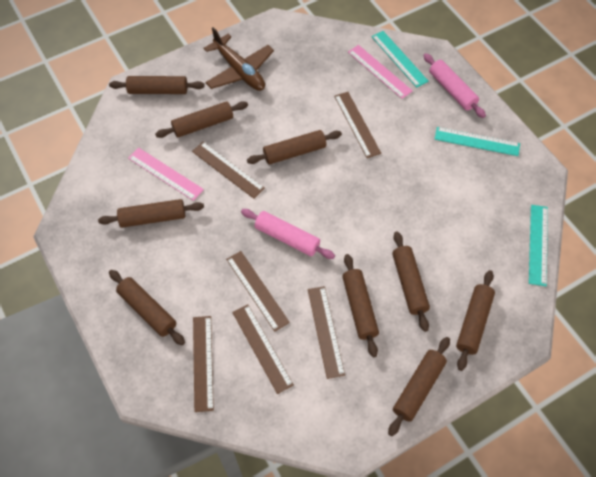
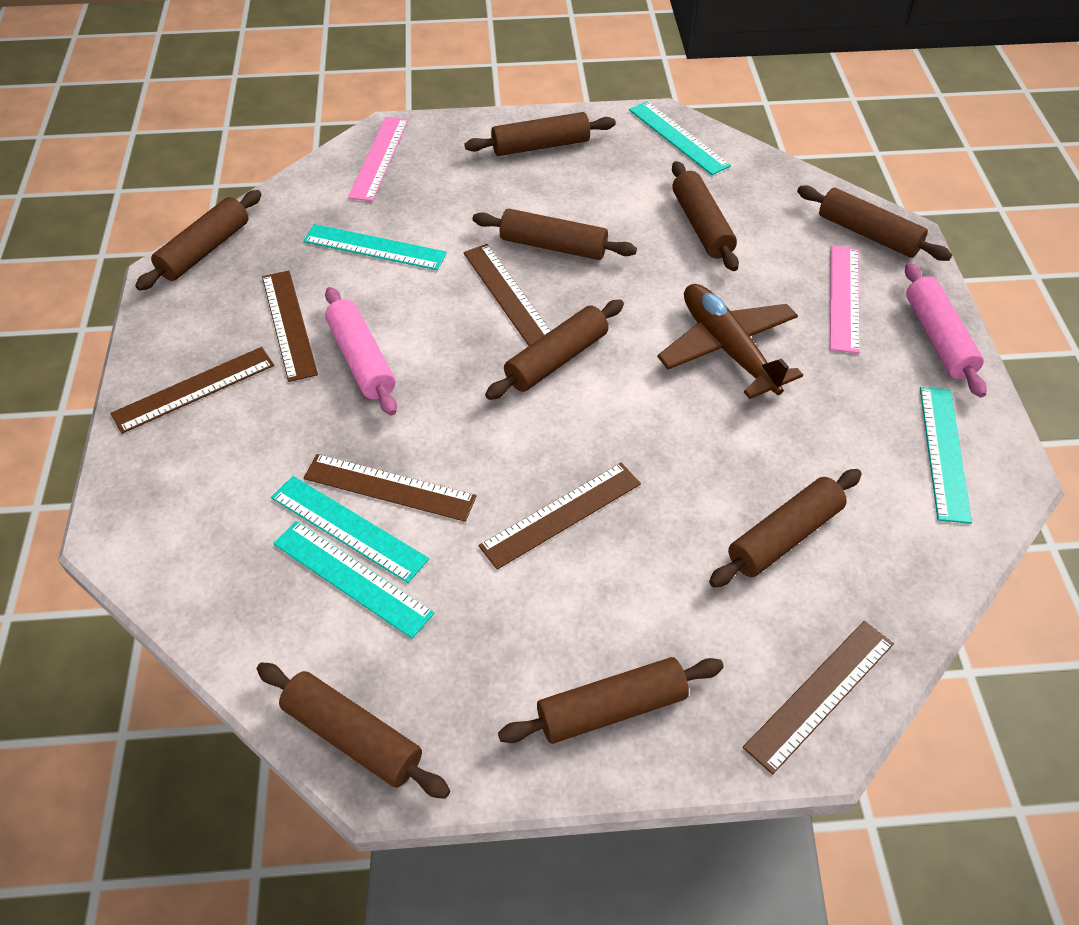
turquoise ruler: [372,31,429,88] [435,127,520,156] [529,205,548,286] = 3 -> [271,476,429,583] [273,521,435,639] [303,224,447,270] [629,101,731,175] [920,387,972,524] = 5

